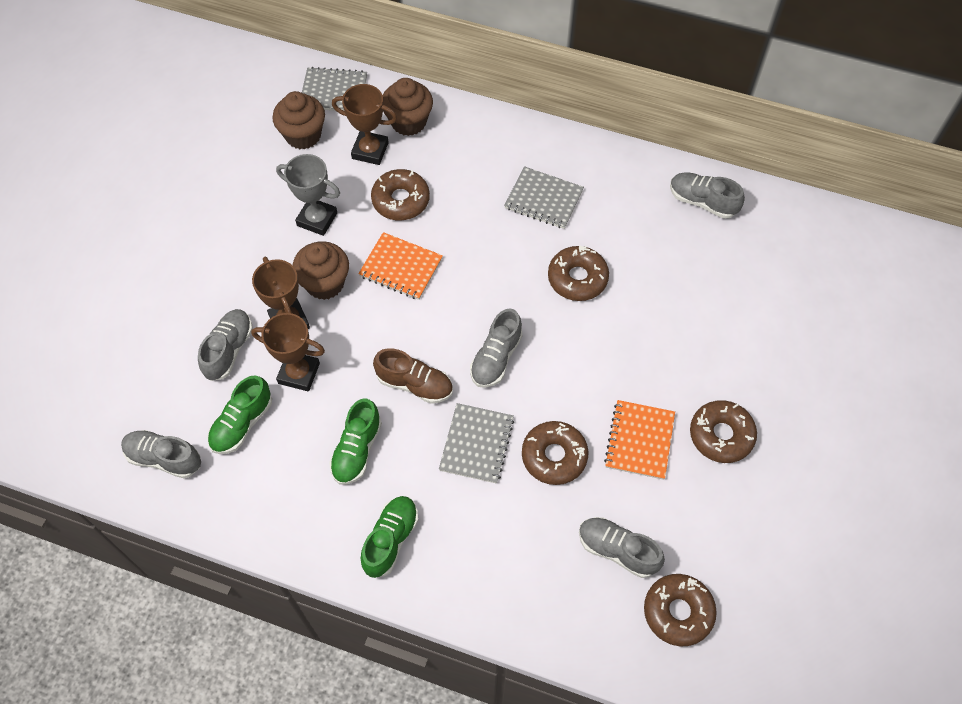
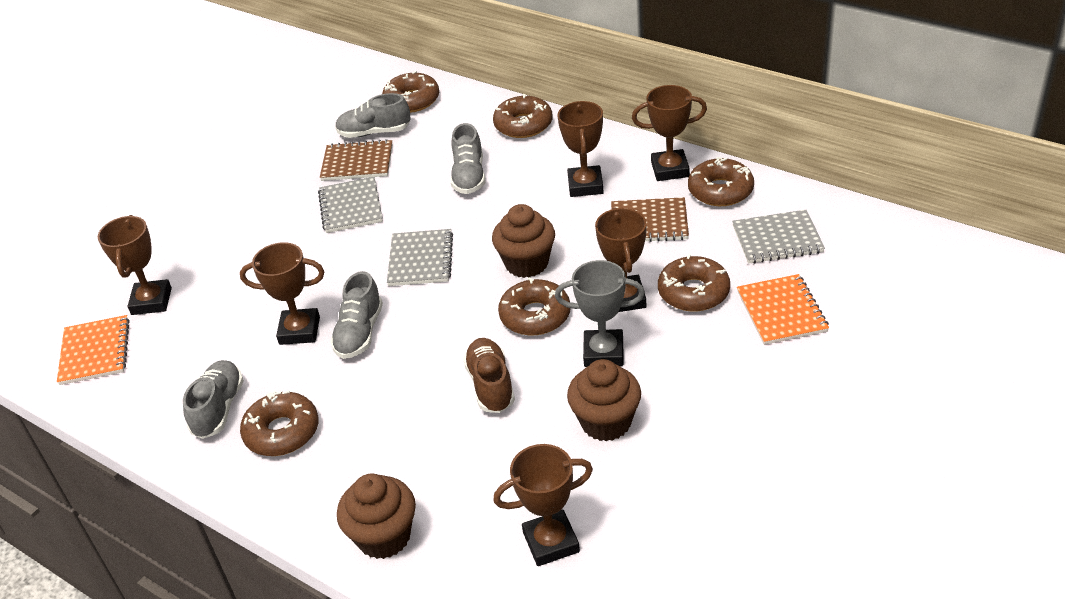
brown donut: [371,169,430,220] [522,421,589,485] [548,245,609,301] [644,574,717,646] [690,400,757,463] = 5 -> [240,390,318,456] [382,71,439,113] [493,94,553,138] [498,278,570,335] [658,254,730,312] [688,157,754,206] = 6
brown notebook: none = 0 -> [320,139,393,181] [611,197,689,242] = 2
brown trophy: [251,313,325,391] [252,257,310,329] [332,84,397,165] = 3 -> [98,215,172,315] [240,242,325,345] [493,444,593,566] [558,101,604,197] [595,207,647,312] [632,85,707,181] = 6
green shoe: [208,375,272,454] [329,398,382,485] [361,496,418,578] = 3 -> none = 0
grey shoe: [121,430,201,478] [198,309,253,381] [470,308,523,388] [579,517,665,578] [670,172,745,219] = 5 -> [183,360,244,439] [330,271,383,359] [335,93,411,138] [451,123,486,194] = 4

